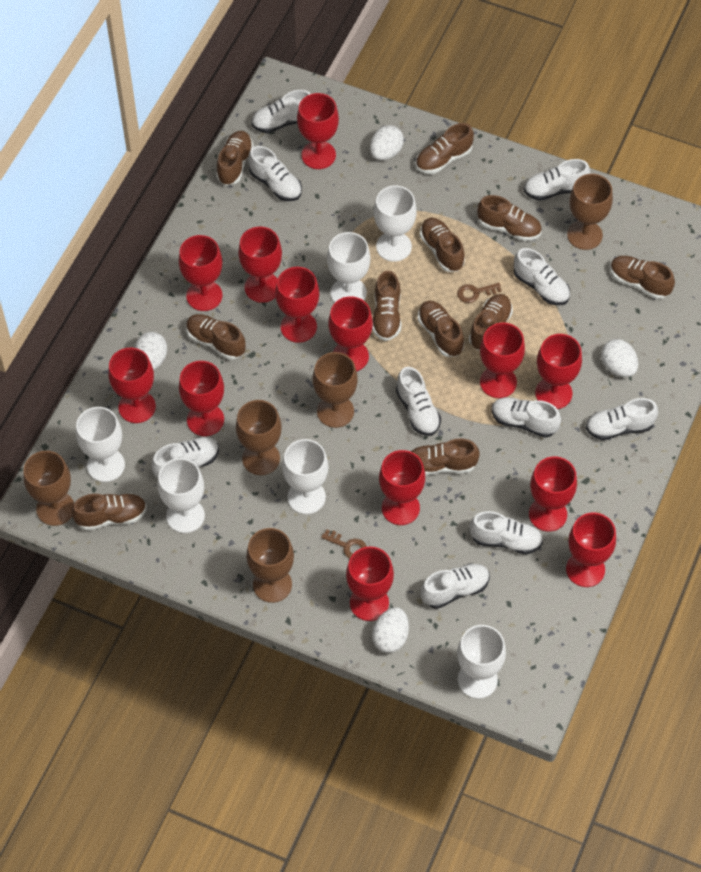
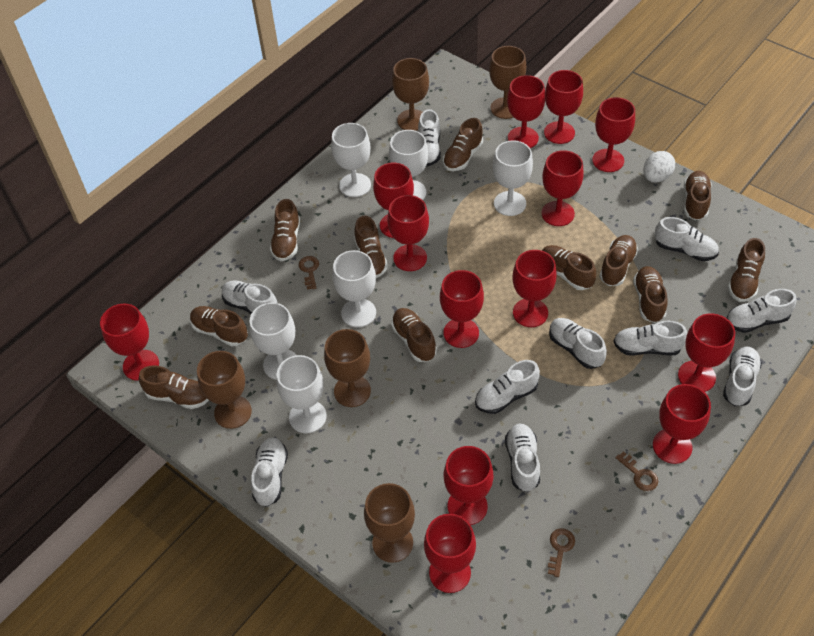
brown key: [321,529,367,558] [457,283,502,303] = 2 -> [299,256,319,290] [548,528,575,577] [615,451,658,491] = 3
white egg: [134,332,167,370] [370,125,404,160] [372,607,409,653] [601,339,638,377] = 4 -> [643,151,675,182] = 1

